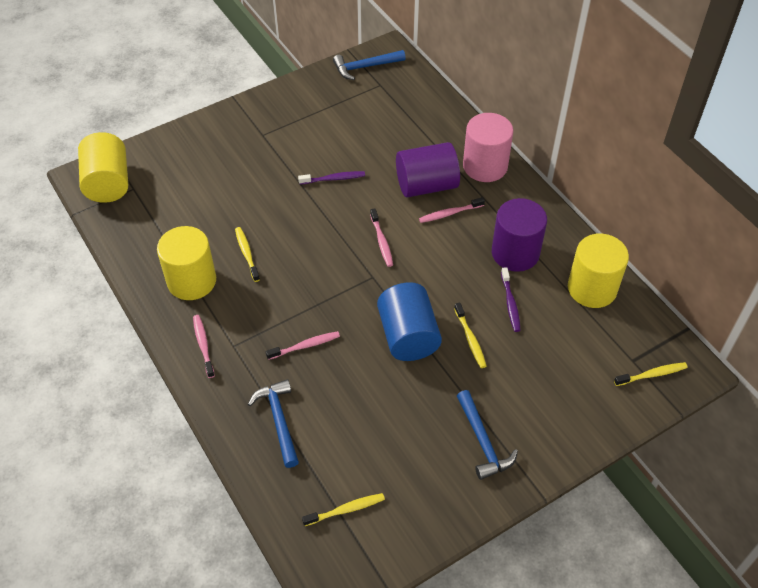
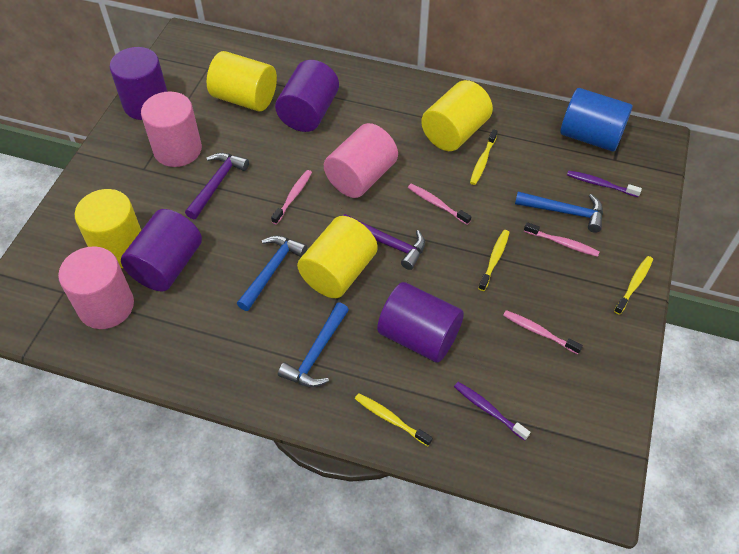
pink cylinder: [463,113,513,182] = 1 -> [58,246,134,329] [141,91,202,167] [324,123,398,198] = 3
purple cylinder: [396,142,460,198] [492,198,547,272] = 2 -> [110,47,167,120] [121,209,202,292] [275,60,339,132] [377,282,464,363] = 4
purple hammer: none = 0 -> [185,153,249,219] [343,214,425,270] = 2
yellow cylinder: [78,132,128,203] [157,226,216,300] [568,233,629,308] = 3 -> [75,189,141,268] [207,51,277,112] [297,216,378,298] [421,80,493,151] = 4

